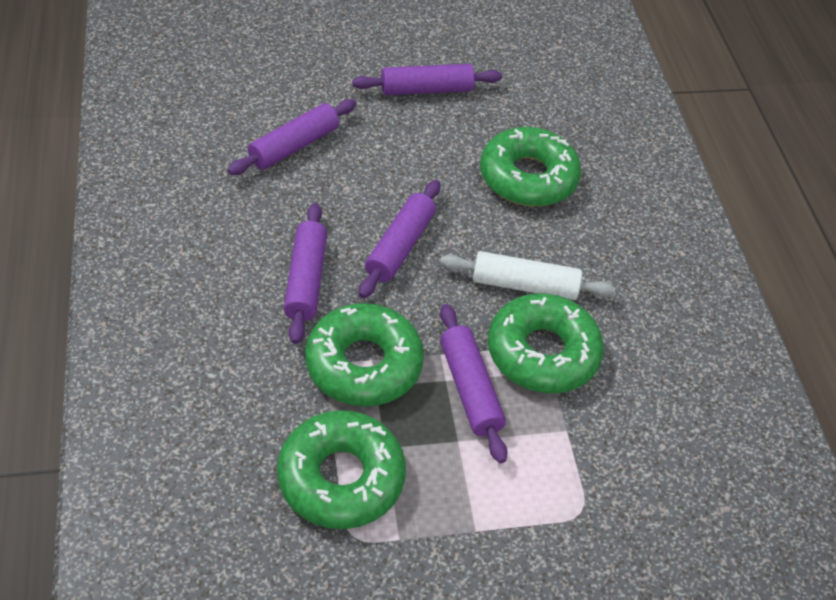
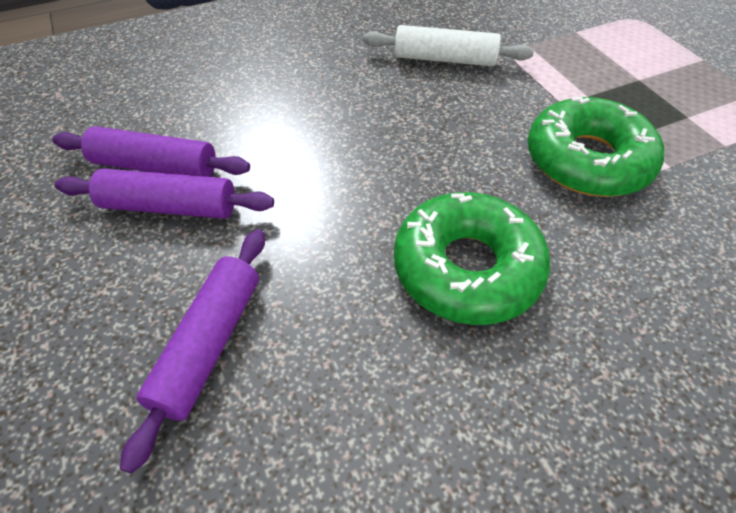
green donut: [277,410,406,529] [305,303,424,406] [480,127,581,207] [488,293,604,393] = 4 -> [394,192,550,325] [528,97,664,197] = 2
purple rolling pin: [227,99,357,175] [284,203,327,344] [352,64,502,95] [359,180,440,298] [440,304,508,463] = 5 -> [52,126,250,177] [55,168,274,219] [120,229,265,474] = 3

